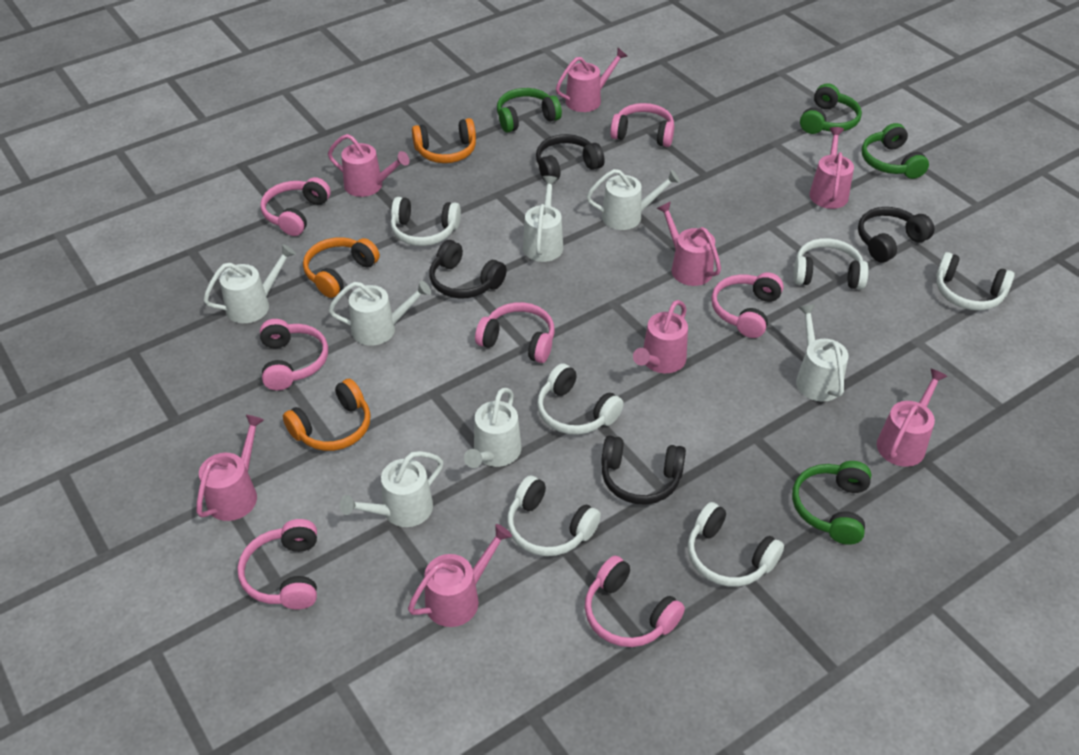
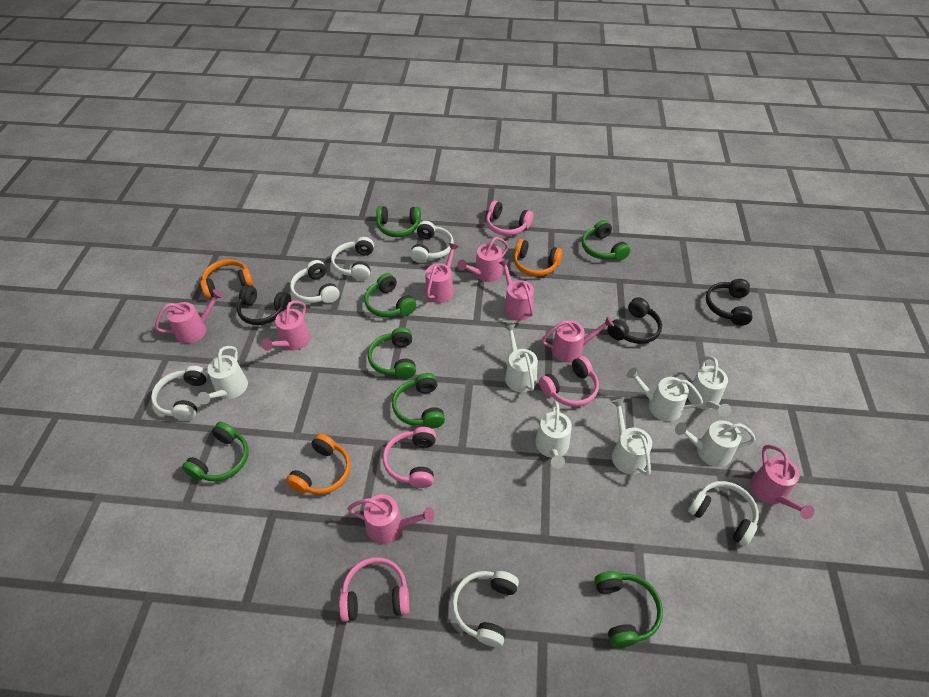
black headphones: [429,240,507,299] [536,134,605,181] [601,436,686,505] [858,207,934,262] = 4 -> [237,285,291,325] [607,297,662,344] [706,279,753,326] = 3
green headphones: [497,88,562,133] [792,461,871,545] [800,83,862,134] [862,123,929,179] = 4 -> [182,422,249,481] [364,273,417,317] [368,327,416,379] [376,206,421,237] [392,373,445,428] [582,220,630,261] [594,571,663,648] = 7
pink headphones: [237,519,317,610] [260,177,331,236] [260,319,328,390] [475,302,555,363] [585,556,685,647] [610,103,674,147] [711,272,784,338] = 7 -> [339,557,410,622] [383,427,436,488] [486,201,533,236] [539,356,599,407] = 4

